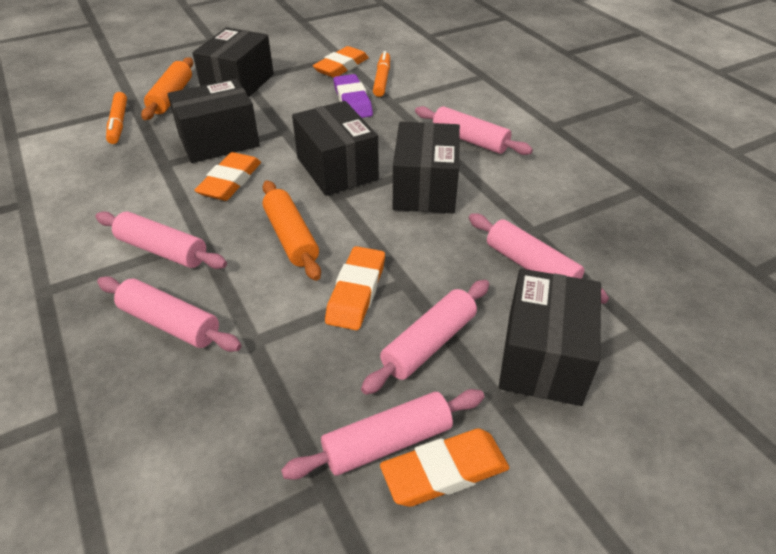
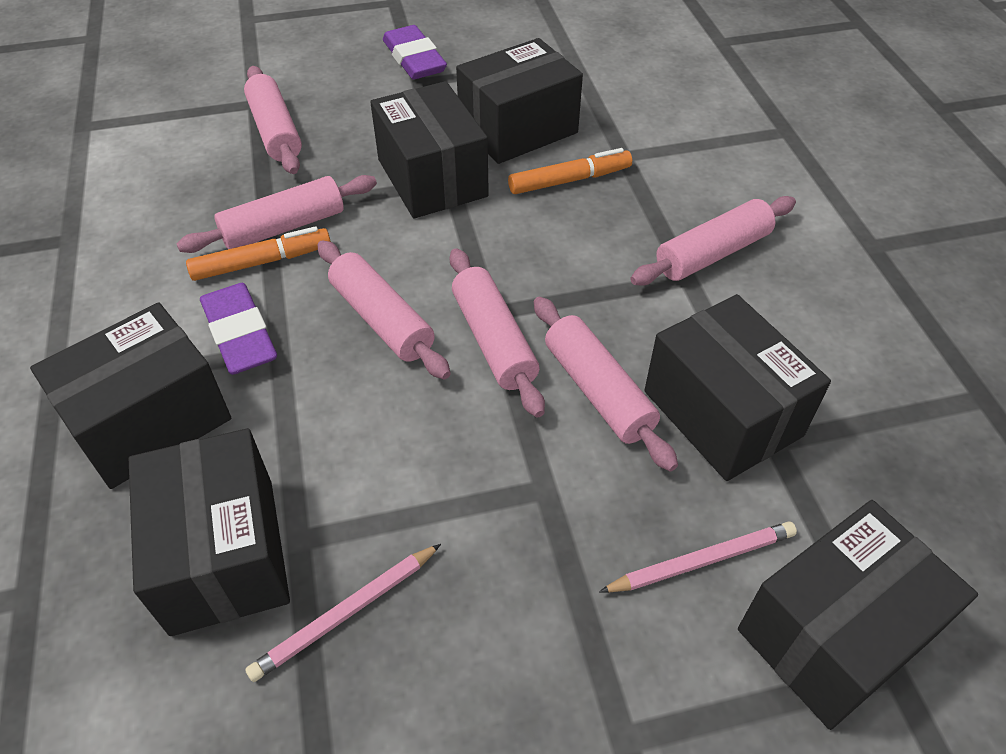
black box: [168,79,260,163] [192,27,274,97] [292,101,379,196] [393,122,460,213] [499,268,601,406] = 5 -> [30,302,231,489] [129,428,290,636] [370,81,489,218] [456,38,583,164] [644,294,831,481] [738,500,978,730] = 6
orange eraser: [194,152,261,201] [313,46,369,78] [325,246,385,330] [380,428,509,507] = 4 -> none = 0
orange rolling pin: [141,57,193,120] [262,180,321,281] = 2 -> none = 0
pink pencil: none = 0 -> [245,544,441,682] [599,521,797,593] = 2
purple eraser: [333,74,373,118] = 1 -> [200,283,277,375] [383,25,447,80] = 2

